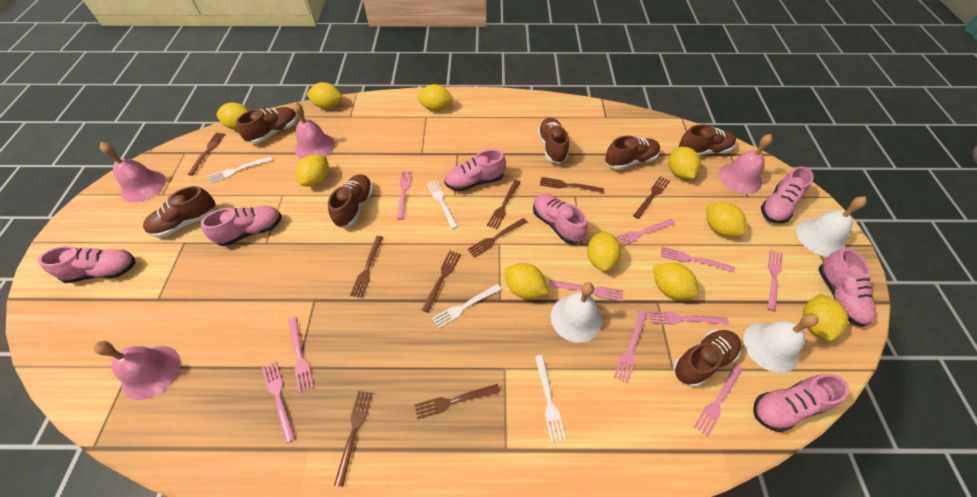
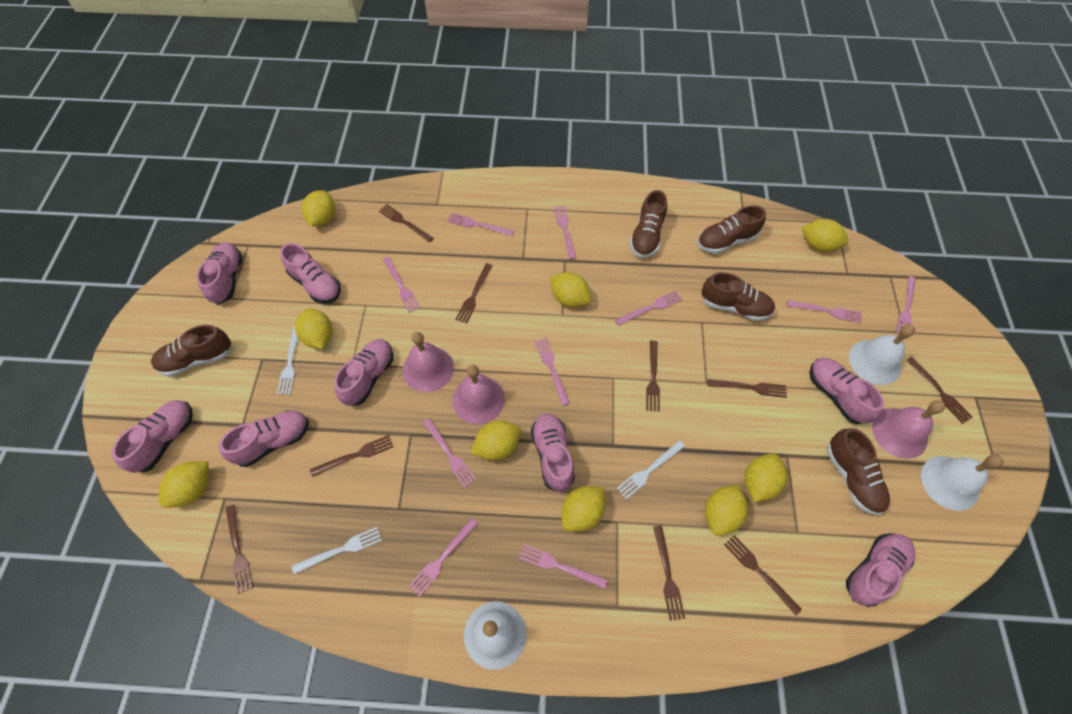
brown shoe: [143,186,216,237] [236,107,298,144] [328,174,373,228] [538,118,569,164] [605,136,660,170] [673,330,741,387] [679,124,736,156] = 7 -> [151,325,232,377] [630,190,667,258] [697,205,766,254] [702,272,775,321] [827,428,890,515] = 5
pink bell: [93,341,180,400] [100,142,166,202] [293,102,335,159] [719,134,773,194] = 4 -> [403,332,454,392] [452,365,505,424] [872,400,945,459] = 3
pink shoe: [38,246,135,283] [201,206,282,246] [444,149,506,191] [533,194,588,244] [753,374,849,432] [761,167,814,223] [818,248,876,327] = 7 -> [112,400,193,473] [196,243,243,304] [219,411,308,467] [280,243,341,303] [334,339,393,406] [531,413,575,492] [810,358,884,424] [846,533,915,607] = 8
white fork: [208,156,272,183] [427,180,458,229] [432,284,501,329] [535,355,566,443] = 4 -> [277,326,298,395] [292,527,382,574] [616,440,685,499] = 3
yellow lemon: [217,102,249,130] [296,154,329,186] [307,82,342,109] [416,84,453,111] [504,263,548,299] [587,231,621,271] [653,263,699,299] [669,147,701,179] [707,203,746,237] [803,294,848,341] = 10 -> [159,461,209,508] [295,309,332,349] [302,190,335,227] [471,421,521,461] [550,272,591,308] [561,486,605,532] [705,484,748,536] [745,454,787,502] [801,219,848,252] = 9

